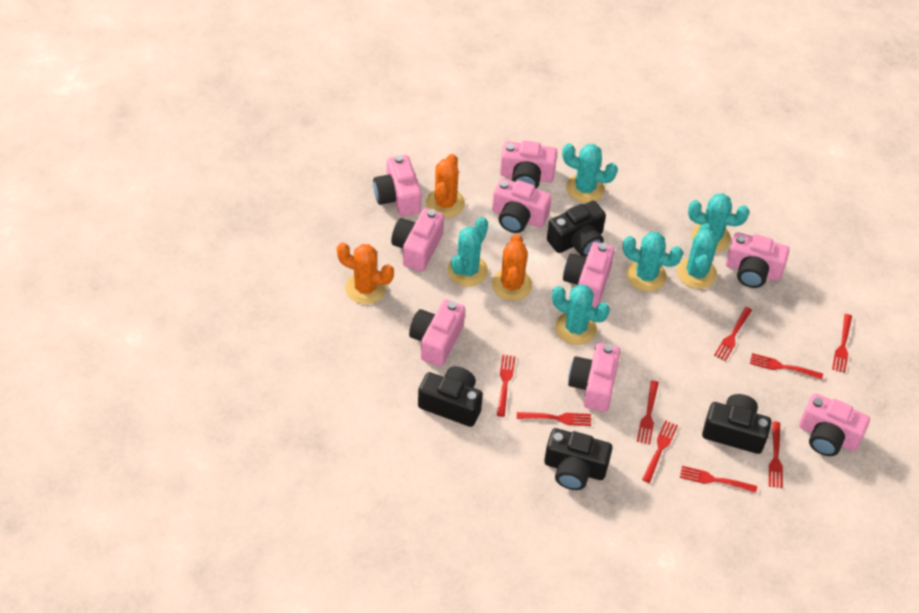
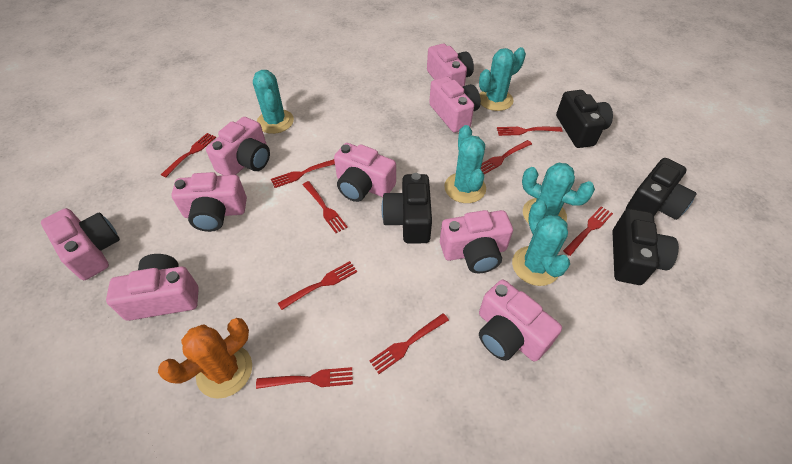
orange cactus: [337,243,394,304] [426,154,465,218] [492,234,532,301] = 3 -> [158,318,252,399] = 1
turquoise cactus: [447,217,488,287] [552,284,610,345] [562,143,618,203] [623,232,683,292] [677,223,718,289] [688,193,749,253] = 6 -> [253,70,294,134] [444,125,486,203] [479,47,526,111] [512,200,570,286] [522,162,595,224] = 5

